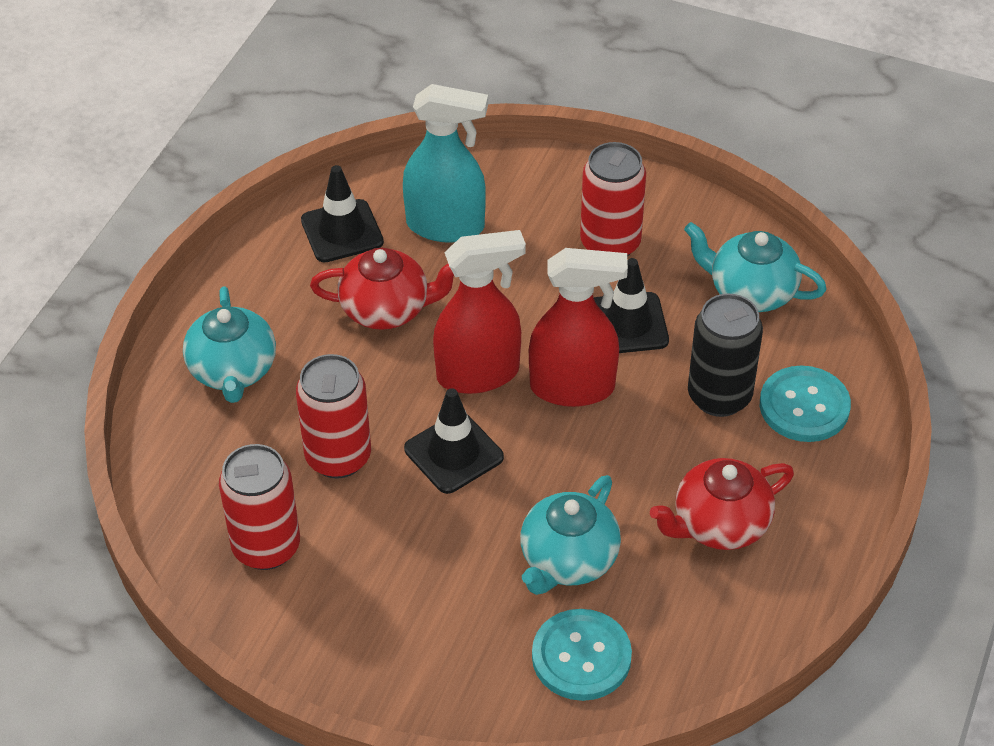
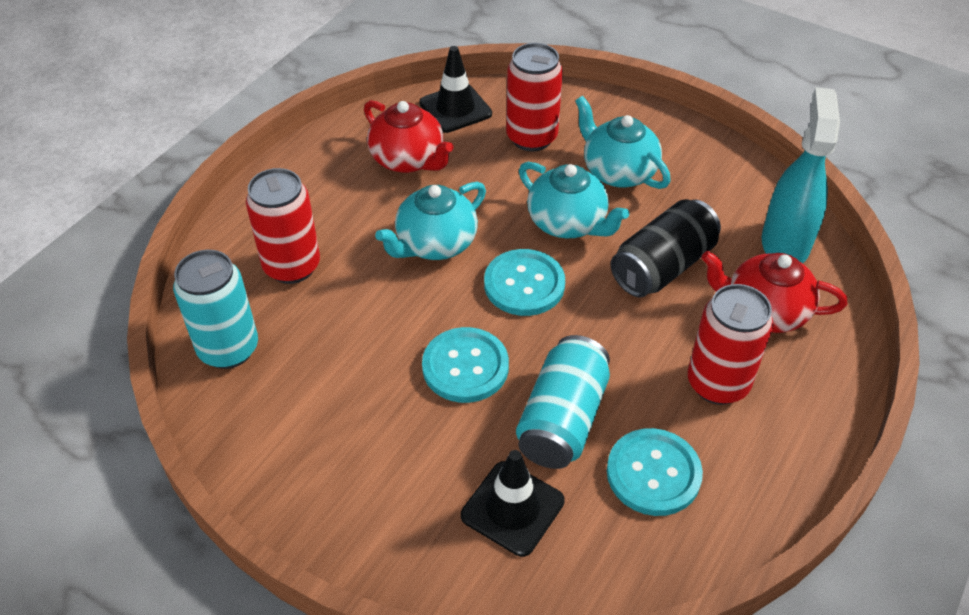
black traffic cone: [301,165,384,262] [404,388,504,494] [594,258,669,353] = 3 -> [419,46,492,133] [461,450,565,557] = 2
red spray bottle: [433,230,526,394] [529,248,628,407] = 2 -> none = 0
turquoise button: [532,609,632,701] [760,366,851,442] = 2 -> [422,327,509,403] [484,249,565,316] [607,428,703,516] = 3
turquoise can: none = 0 -> [173,250,258,369] [516,335,610,469] = 2

